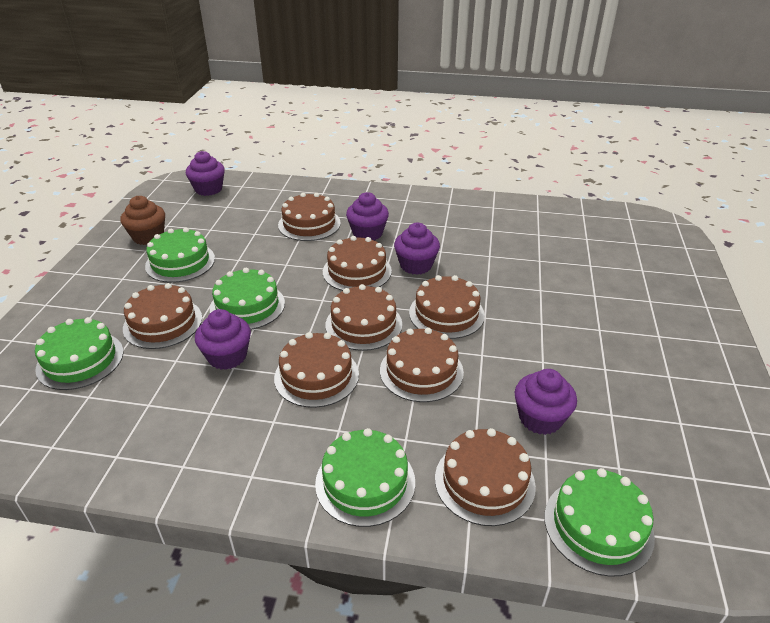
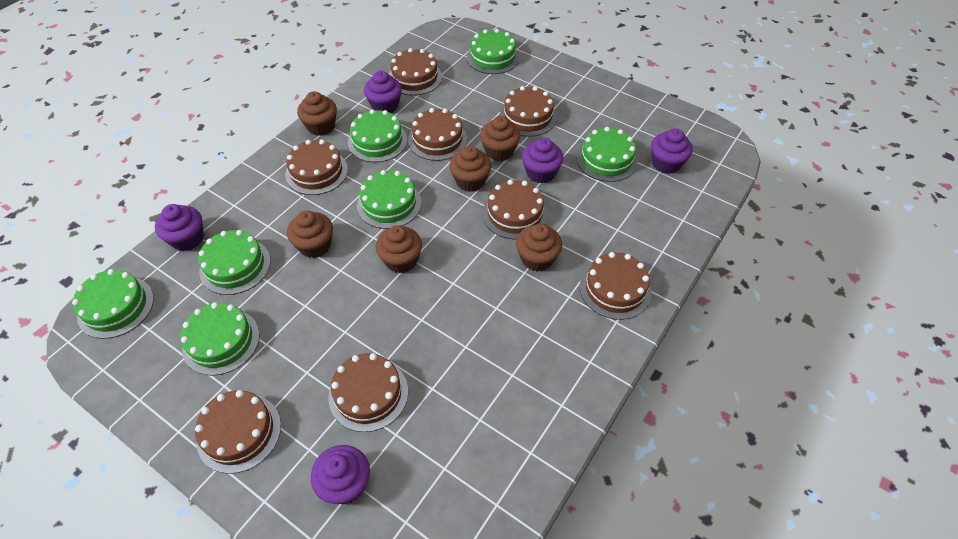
brown cupcake: [121,196,165,245] = 1 -> [287,211,333,258] [297,91,337,136] [376,225,422,273] [449,146,492,192] [480,116,520,161] [516,224,562,272] = 6
green cake: [35,317,123,390] [145,228,215,283] [210,268,285,330] [315,428,415,527] [544,468,655,577] = 5 -> [72,269,154,339] [180,302,260,376] [198,230,271,295] [348,109,407,162] [357,170,421,229] [467,29,519,74] [576,127,638,182] = 7

